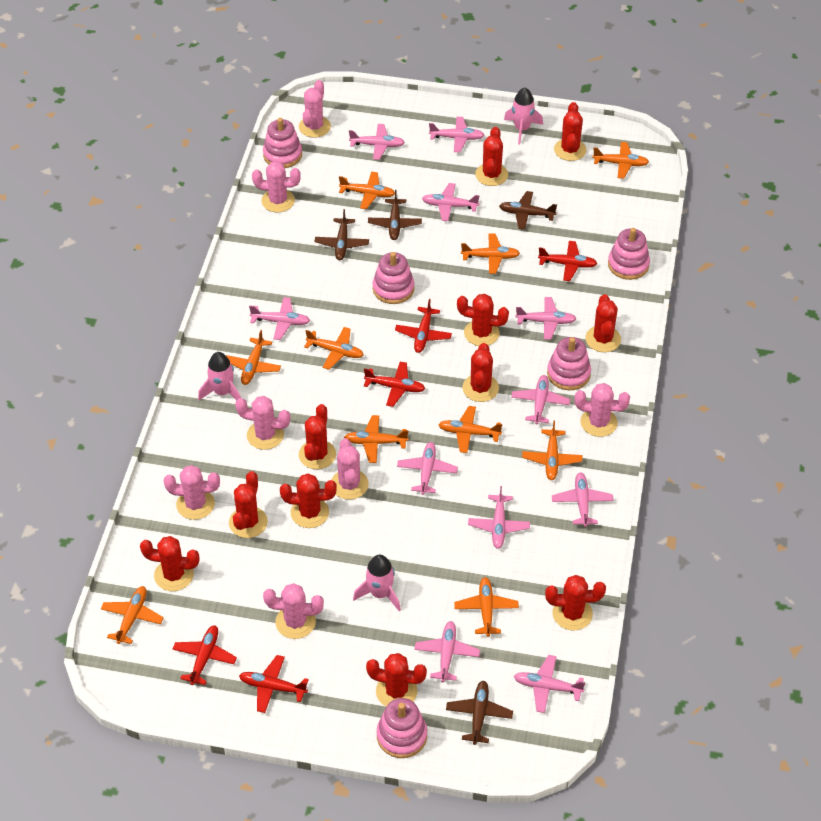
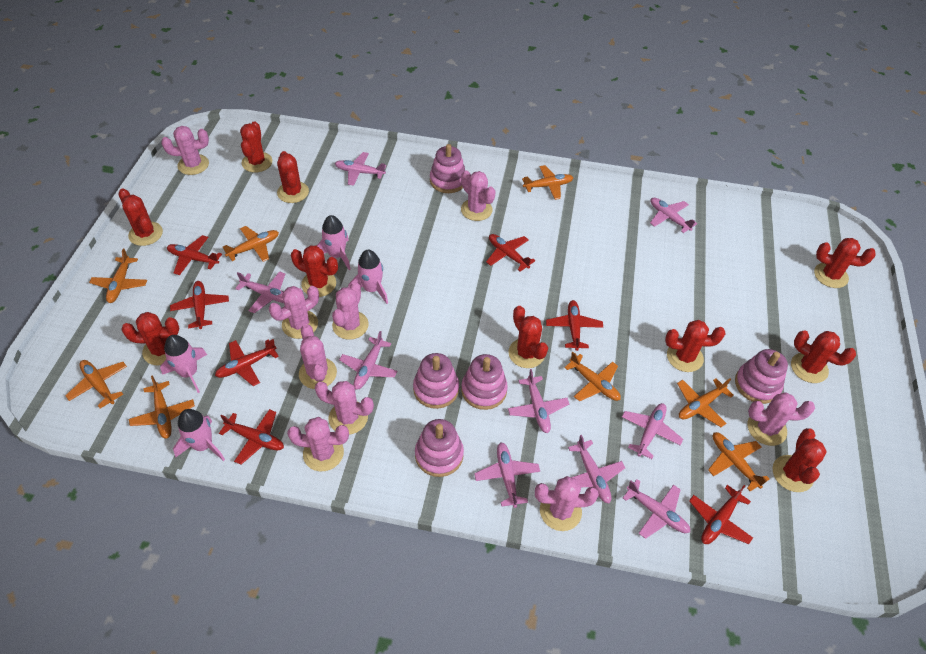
brown plane: [315,209,369,260] [368,190,422,240] [446,681,513,745] [499,191,557,230] = 4 -> none = 0
orange plane: [101,586,164,644] [226,330,281,385] [304,327,364,370] [339,171,395,209] [344,415,408,463] [438,406,502,453] [454,577,519,637] [461,234,520,274] [522,421,582,480] [593,142,649,179] = 10 -> [65,360,127,409] [89,248,147,303] [129,376,195,439] [223,226,279,262] [522,165,573,200] [564,352,621,401] [677,378,734,427] [708,432,769,491] = 8
pink cactus: [164,465,220,520] [235,396,290,450] [252,161,301,212] [263,583,324,639] [299,80,331,138] [331,438,369,500] [574,383,630,437] = 7 -> [161,126,209,175] [269,286,319,339] [287,417,349,471] [299,324,337,389] [315,381,374,435] [332,281,369,340] [461,171,496,221] [535,476,599,531] [748,392,815,446] = 9
pink plane: [249,297,310,340] [349,124,405,160] [397,442,458,495] [414,621,480,682] [422,183,480,221] [429,117,484,152] [468,486,530,549] [511,375,570,425] [514,655,585,713] [515,297,577,340] [552,473,613,527] = 11 -> [235,271,285,313] [335,152,386,186] [339,331,398,390] [474,442,540,508] [508,369,569,433] [568,435,625,503] [622,403,683,459] [623,479,690,539] [650,198,697,233] = 9
pink rocket: [198,352,241,401] [353,555,401,611] [504,88,543,145] = 3 -> [160,335,207,393] [173,409,225,461] [316,215,351,270] [348,250,388,304] = 4
red cactus: [140,536,199,591] [229,471,268,538] [280,474,337,528] [299,404,336,469] [366,653,427,707] [457,294,509,346] [462,343,499,402] [475,127,508,186] [545,575,606,631] [554,102,587,161] [585,294,621,352] = 11 -> [118,189,163,246] [121,312,179,366] [240,121,272,173] [277,151,309,203] [291,245,338,297] [508,306,548,368] [665,320,726,372] [773,428,827,492] [791,330,856,383] [814,238,876,288] = 10
red plane: [172,625,237,685] [239,655,309,713] [364,362,425,407] [395,299,452,353] [538,241,597,281] = 5 -> [167,235,222,275] [170,281,229,329] [215,339,279,386] [219,409,284,465] [486,234,535,271] [546,300,603,351] [689,485,753,544] = 7

